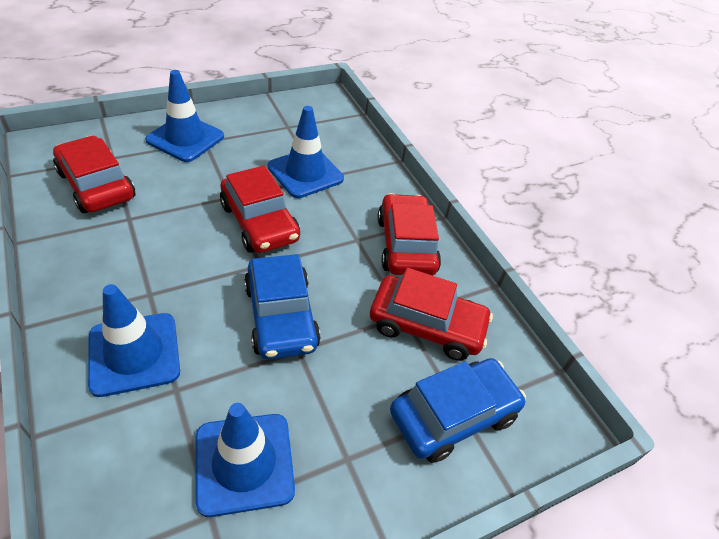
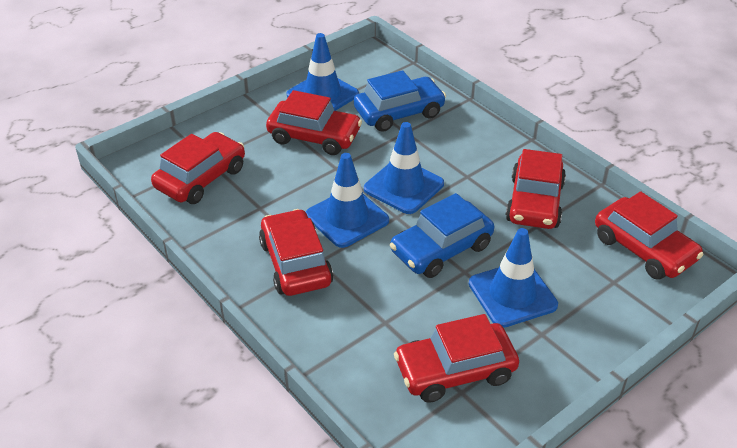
red car: [53,136,135,213] [220,165,300,253] [370,268,493,360] [378,193,441,276] = 4 -> [151,132,245,204] [259,209,333,296] [266,90,362,155] [394,314,519,403] [505,149,566,229] [595,191,703,280] = 6

